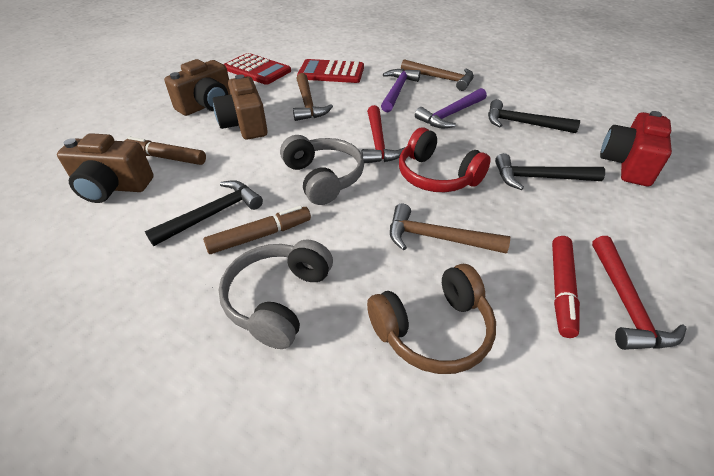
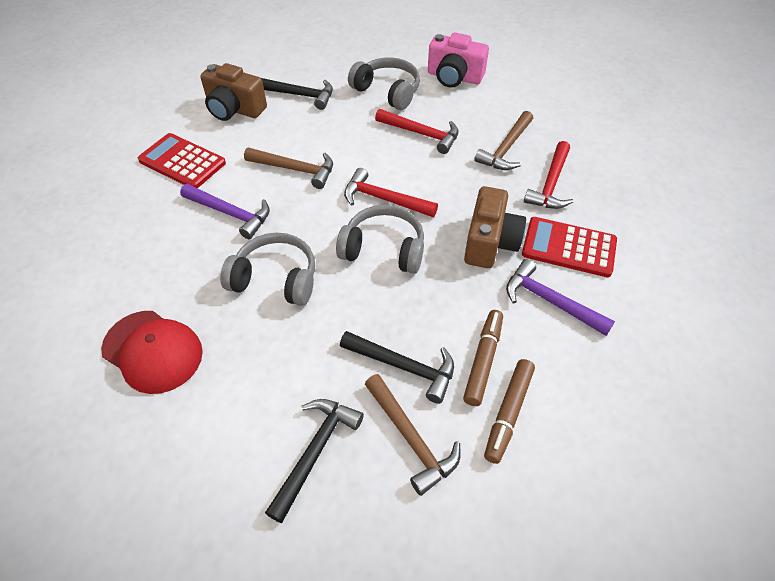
brown camera: [57,133,153,203] [164,59,230,116] [213,74,268,140] = 3 -> [200,63,267,121] [464,186,526,268] = 2
brown headphones: [367,264,496,374] = 1 -> none = 0
grey headphones: [219,239,333,349] [280,135,364,205] = 2 -> [220,233,315,306] [336,205,424,274] [348,58,420,110] = 3
pink camera: none = 0 -> [428,32,489,88] = 1
red camera: [600,111,672,186] = 1 -> none = 0
red cap: none = 0 -> [101,311,203,394] = 1
red hammer: [362,105,405,164] [592,236,686,350] = 2 -> [344,168,438,217] [375,109,458,154] [524,141,573,209] = 3
red headphones: [399,127,491,192] = 1 -> none = 0
red marker: [552,236,580,338] = 1 -> none = 0

